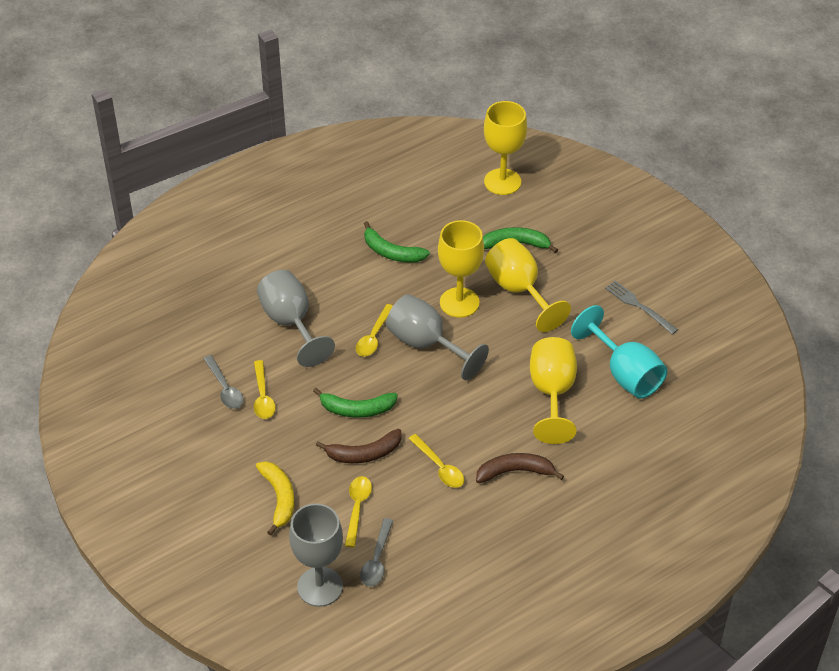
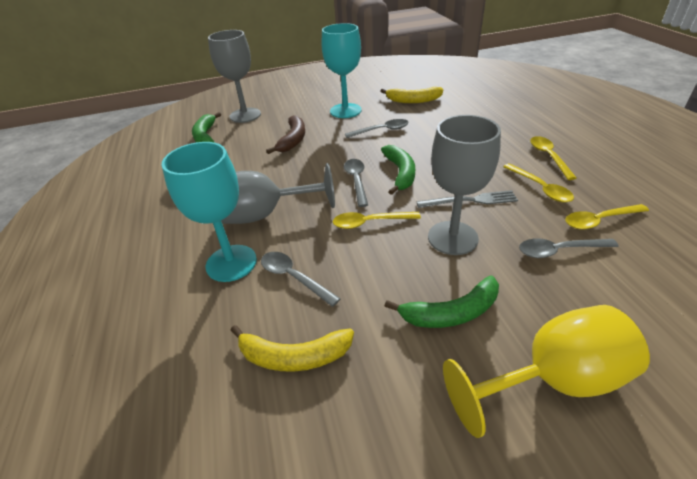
brown banana: [316,429,401,463] [476,453,564,483] = 2 -> [266,115,305,154] = 1
grey spoon: [203,355,244,409] [360,518,393,587] = 2 -> [261,252,341,307] [344,159,368,207] [345,119,409,138] [519,238,619,258] = 4
turquoise goblet: [571,305,667,399] = 1 -> [162,142,257,282] [321,23,362,118] = 2
yellow banana: [256,461,294,535] = 1 -> [230,325,354,372] [380,87,443,103] = 2
yellow goblet: [438,220,484,318] [484,101,527,195] [485,238,571,332] [530,337,577,444] = 4 -> [443,305,650,438] = 1

